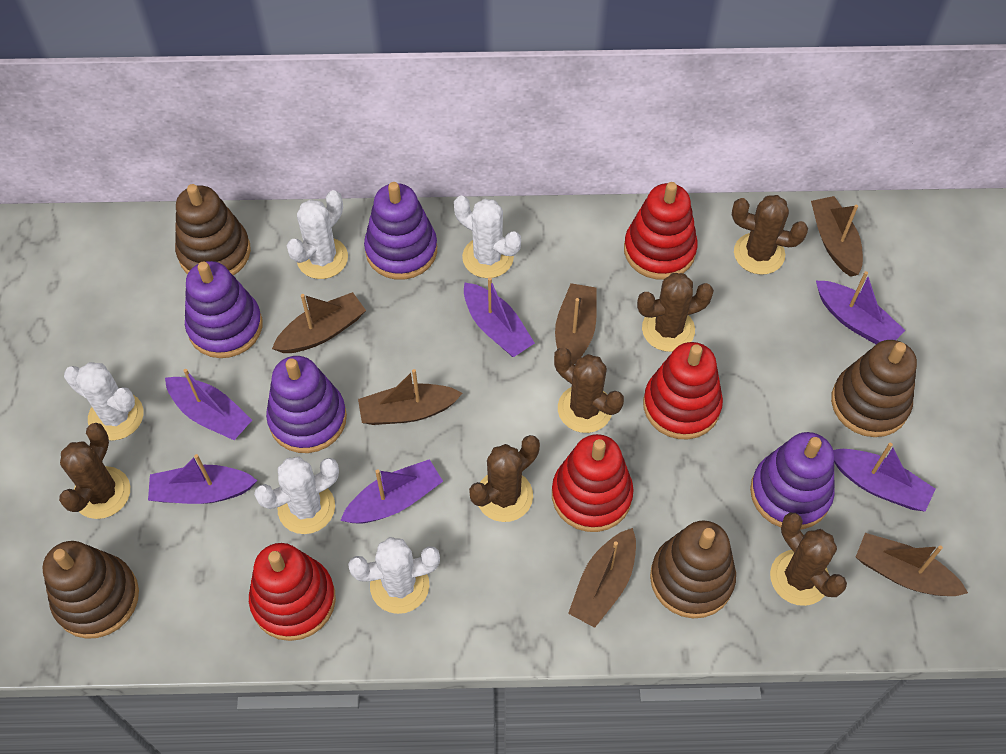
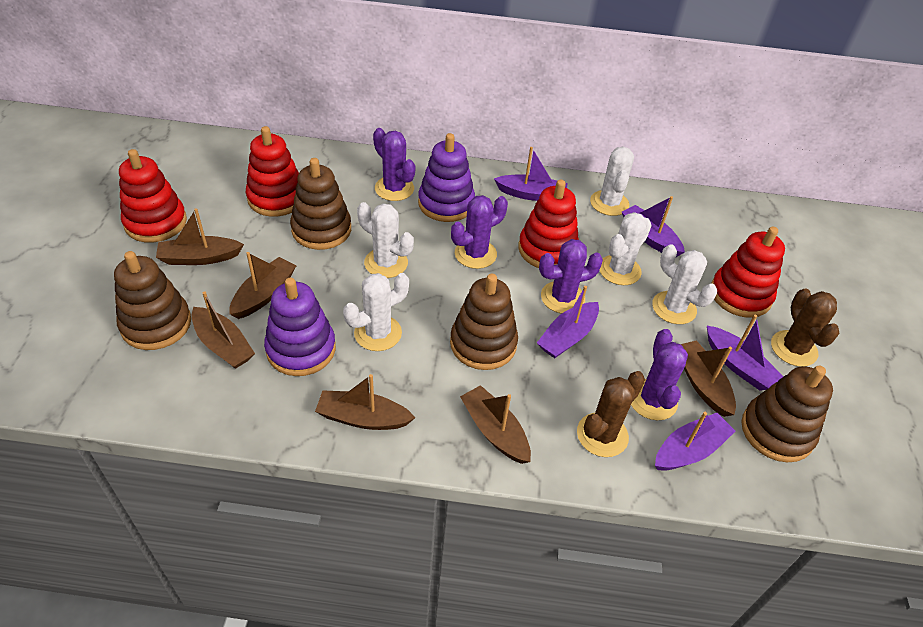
brown cactus: [59,423,130,519] [469,435,540,522] [554,348,624,433] [637,273,714,352] [732,195,808,275] [770,513,847,606] = 6 -> [577,371,645,457] [771,289,839,367] = 2
purple boat: [148,454,258,504] [165,369,252,440] [340,459,443,524] [464,277,535,357] [816,271,905,344] [833,443,935,512] = 6 -> [494,147,567,201] [537,286,599,358] [622,196,685,257] [655,412,735,471] [707,315,784,391] = 5
purple cactus: none = 0 -> [373,128,415,201] [451,195,508,269] [539,239,603,313] [631,329,688,420] = 4
purple stacking toy: [185,261,262,358] [266,356,347,453] [364,182,437,280] [750,432,835,529] = 4 -> [264,278,336,376] [418,133,475,222] = 2

